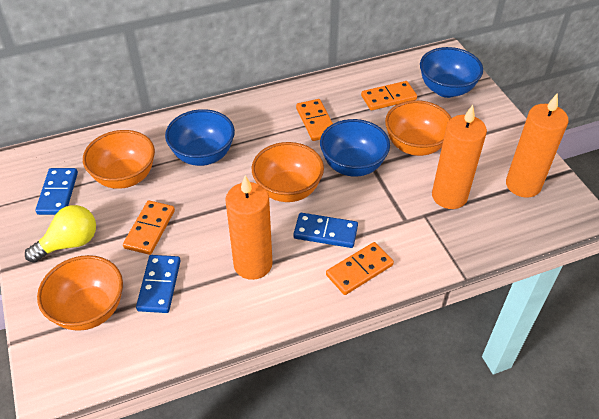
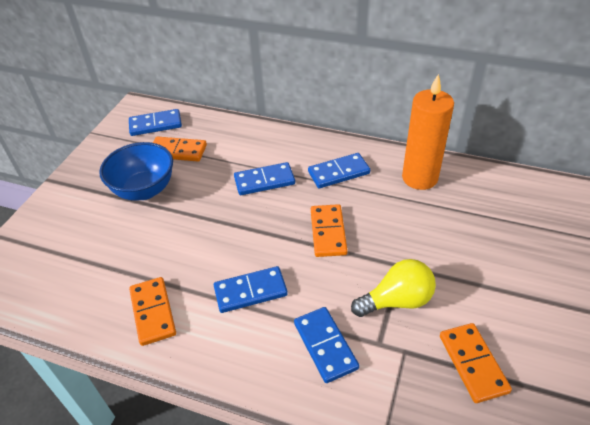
blue bowl: [165,109,235,166] [320,119,390,177] [420,47,483,98] = 3 -> [99,142,173,201] = 1
blue domino: [36,168,78,215] [136,255,181,313] [293,213,358,248] = 3 -> [129,109,182,136] [214,266,288,313] [234,162,295,195] [294,307,359,383] [308,153,370,188] = 5
orange bowl: [37,255,123,331] [83,130,155,189] [252,142,324,202] [385,100,451,156] = 4 -> none = 0
orange candle: [225,175,272,280] [432,105,487,209] [506,93,569,198] = 3 -> [402,74,454,190] = 1

